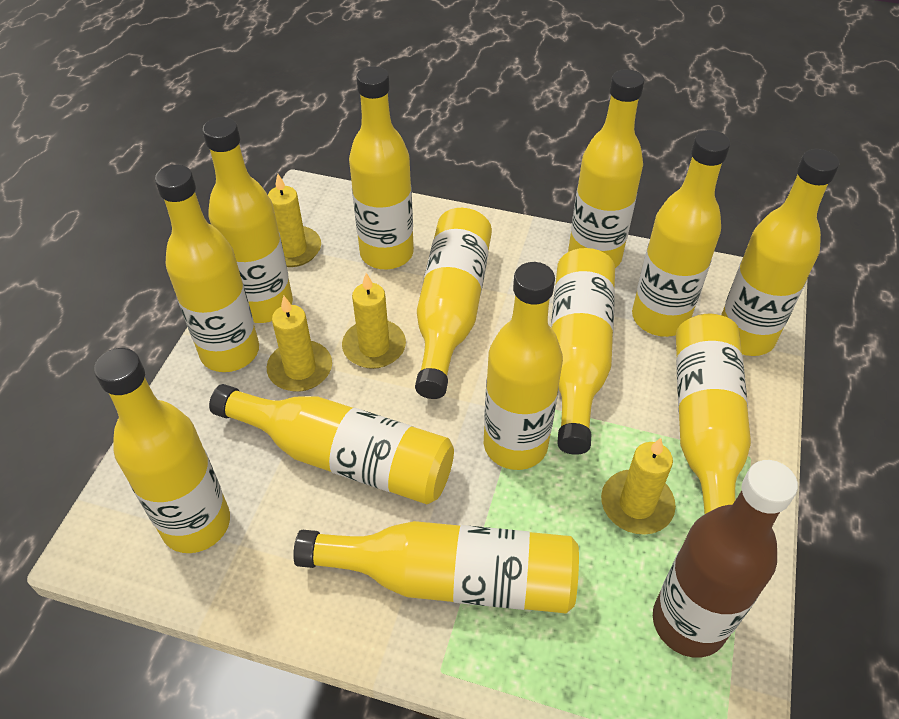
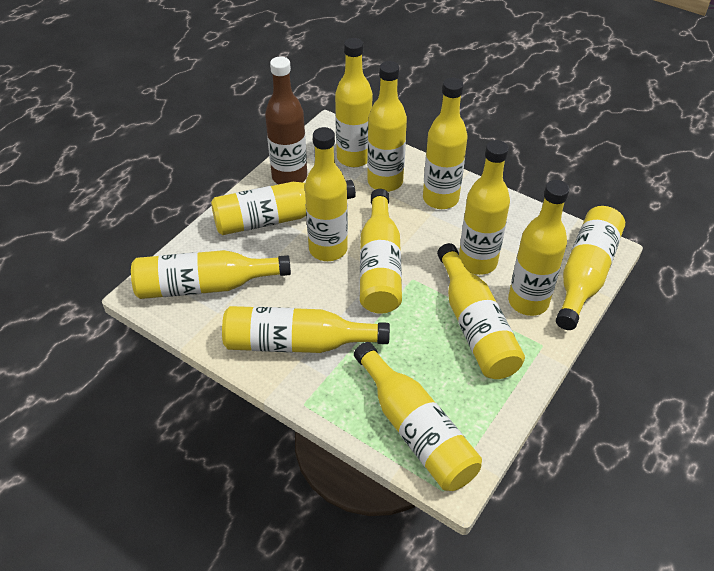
yellow candle: [267,296,332,392] [268,174,321,267] [342,273,406,369] [601,438,676,535] = 4 -> none = 0

